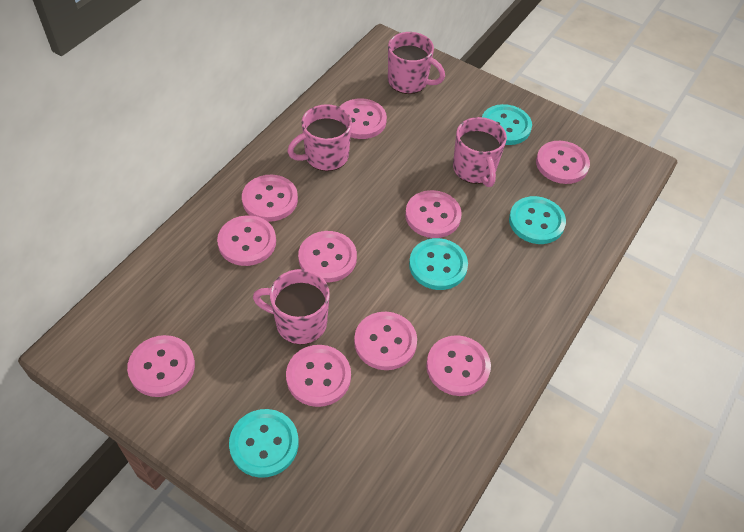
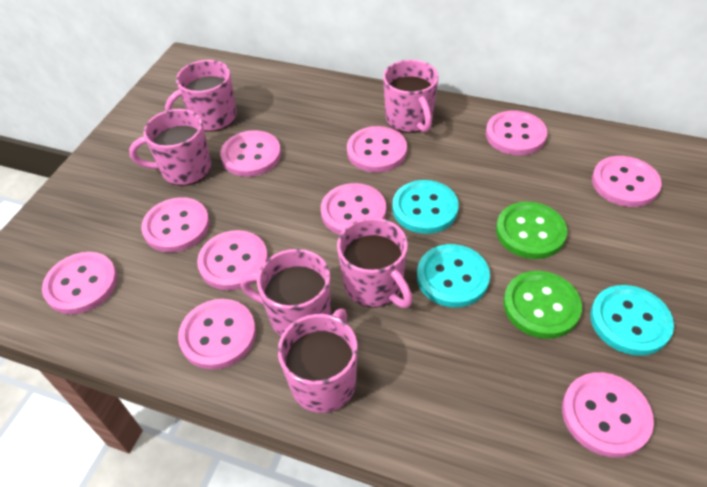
green button: none = 0 -> [496,202,567,259] [503,271,582,339] = 2
pink mug: [253,269,330,345] [287,104,352,171] [388,32,445,94] [453,117,507,187] = 4 -> [129,109,211,186] [165,60,237,132] [240,249,331,336] [278,308,358,413] [337,218,413,308] [383,60,439,133] = 6
turquoise button: [229,409,299,478] [409,238,468,290] [482,104,532,145] [509,196,566,244] = 4 -> [392,180,459,234] [417,244,490,307] [590,285,674,356] = 3

